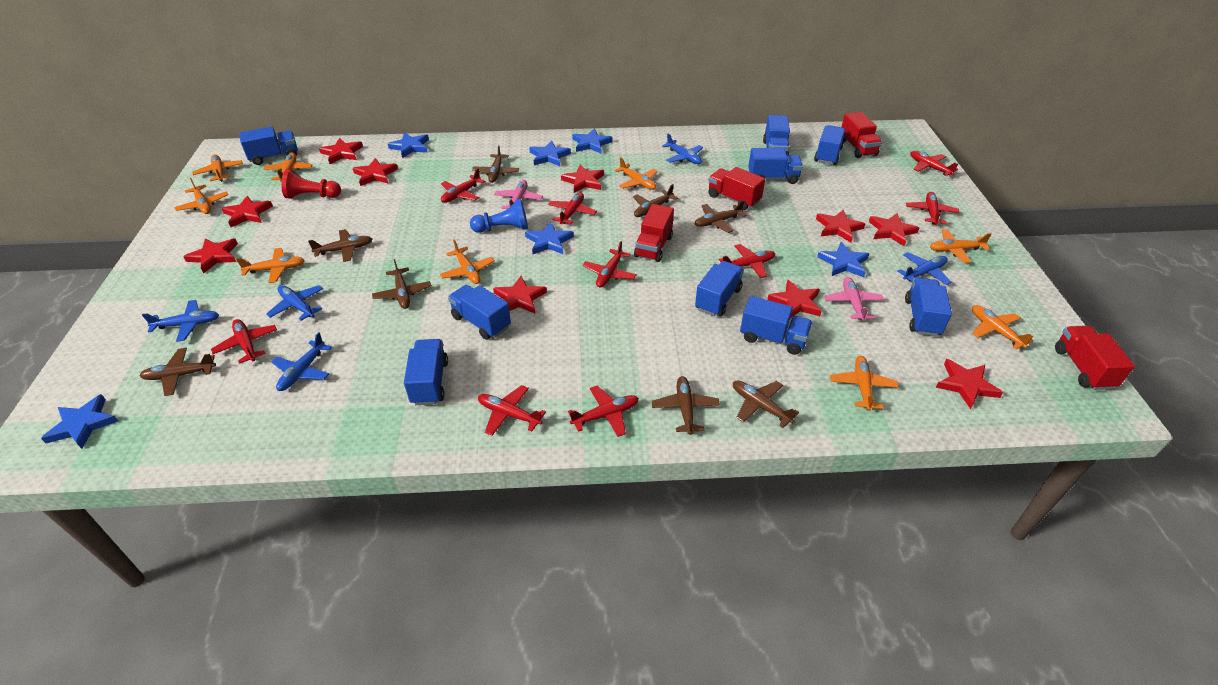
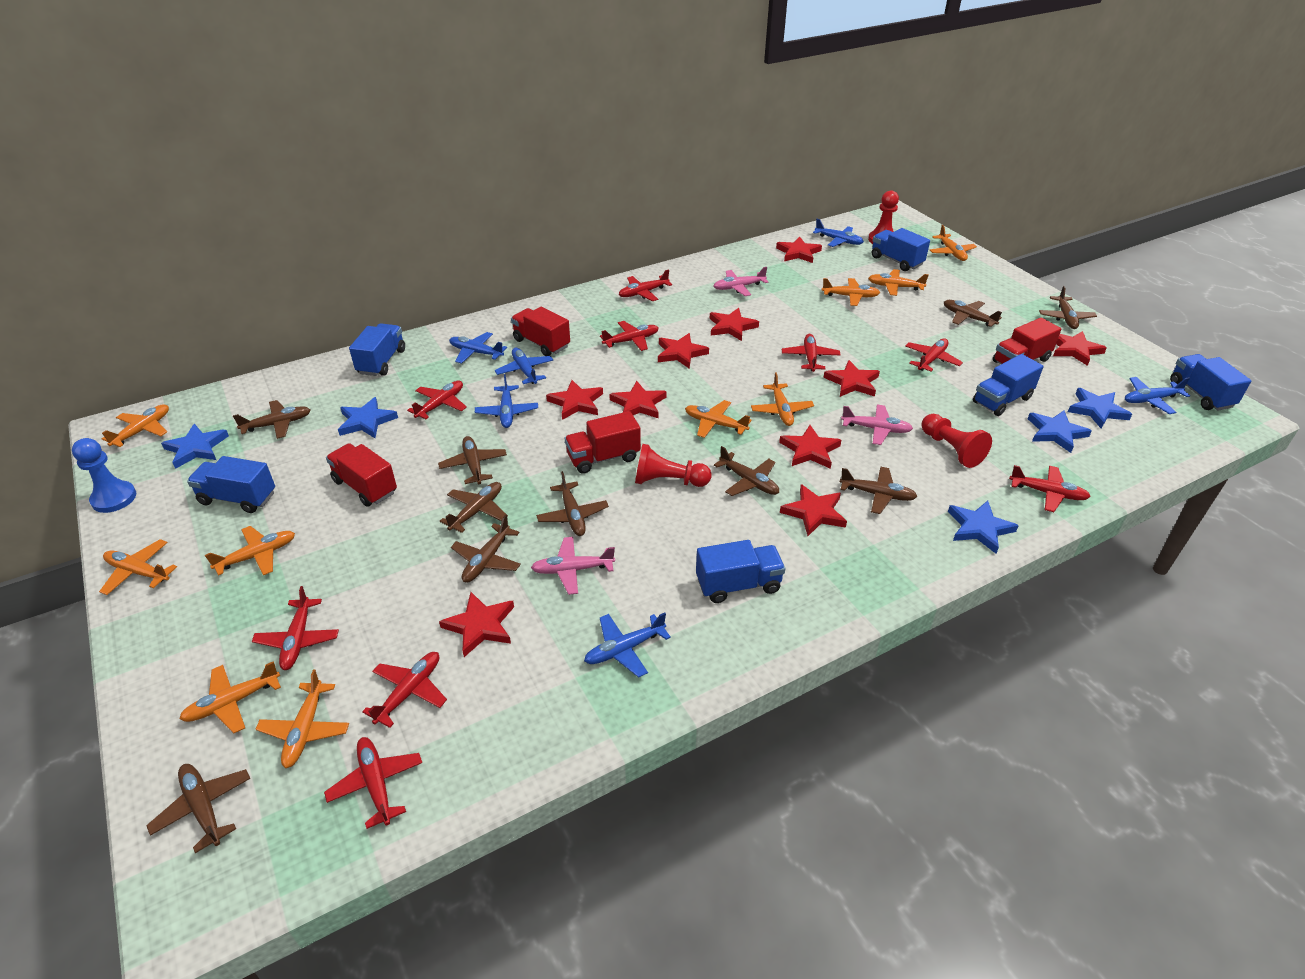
blue plane: [142,300,219,342] [266,285,323,321] [271,332,332,391] [662,134,703,164] [898,252,952,285] = 5 -> [449,332,507,364] [475,374,538,428] [495,348,553,384] [584,613,671,677] [813,219,864,247] [1125,377,1190,414] = 6
blue star: [41,394,118,449] [388,132,429,158] [525,222,574,254] [529,140,571,166] [572,129,613,154] [817,242,869,277] = 6 -> [161,424,229,469] [338,397,398,438] [948,501,1019,554] [1028,410,1092,453] [1068,388,1132,428] = 5
blue truck: [239,127,298,165] [404,339,448,405] [448,285,511,340] [695,261,744,316] [740,296,812,355] [748,148,803,184] [763,115,790,155] [814,125,845,165] [905,278,952,336] = 9 -> [187,456,275,513] [349,323,405,376] [696,540,785,603] [872,228,930,271] [973,354,1043,416] [1170,354,1251,411] = 6
brown plane: [139,348,216,396] [308,229,372,262] [372,259,431,309] [472,145,519,183] [633,184,678,217] [652,376,720,435] [694,200,747,233] [733,380,799,428] = 8 -> [146,764,251,853] [233,400,310,439] [438,436,507,484] [440,482,508,533] [451,514,521,583] [536,471,609,536] [714,446,779,496] [840,467,918,514] [944,300,1002,327] [1039,286,1097,329] = 10
orange plane: [174,178,228,214] [192,155,243,182] [236,248,305,283] [263,153,312,182] [440,239,495,284] [614,157,658,190] [830,356,899,411] [930,229,992,263] [972,305,1034,349] = 9 -> [99,539,177,595] [102,404,169,447] [179,661,281,733] [205,526,295,575] [255,670,349,768] [685,400,752,438] [751,372,814,426] [822,278,880,306] [868,269,929,296] [930,225,977,261] = 10
pink plane: [494,180,543,209] [824,277,884,321] = 2 -> [531,537,615,595] [713,267,768,296] [841,404,913,445] = 3
red pawn: [281,169,341,199] = 1 -> [635,444,711,487] [868,190,899,244] [921,414,992,468] = 3

